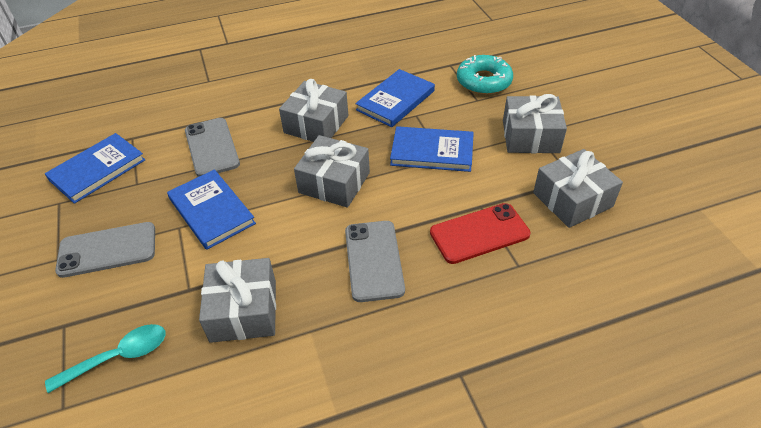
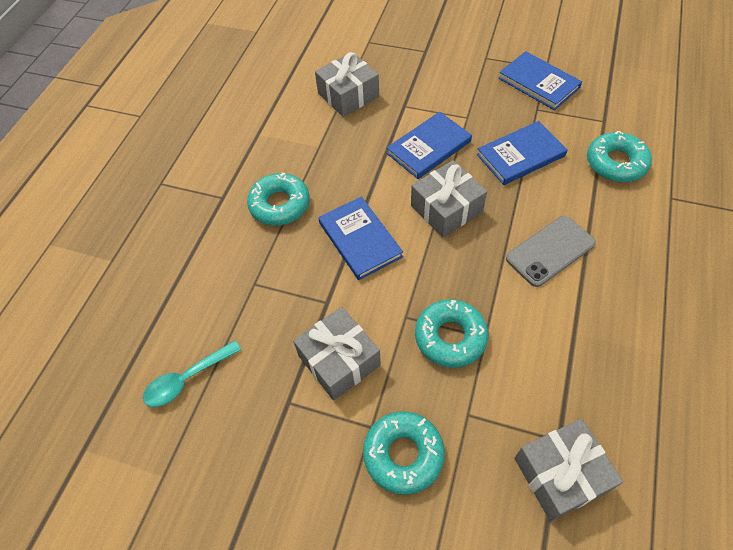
grey gift: [199,258,276,343] [279,79,348,142] [294,135,370,208] [503,94,567,153] [533,149,623,228] = 5 -> [293,307,381,400] [315,52,379,117] [411,160,487,238] [514,419,623,521] = 4
grey phone: [55,222,155,278] [185,118,240,177] [345,221,405,302] = 3 -> [506,216,596,287] = 1
red phone: [430,203,530,264] = 1 -> none = 0
turquoise donut: [457,55,513,95] = 1 -> [247,172,310,226] [363,411,444,495] [415,299,488,368] [587,131,652,182] = 4

